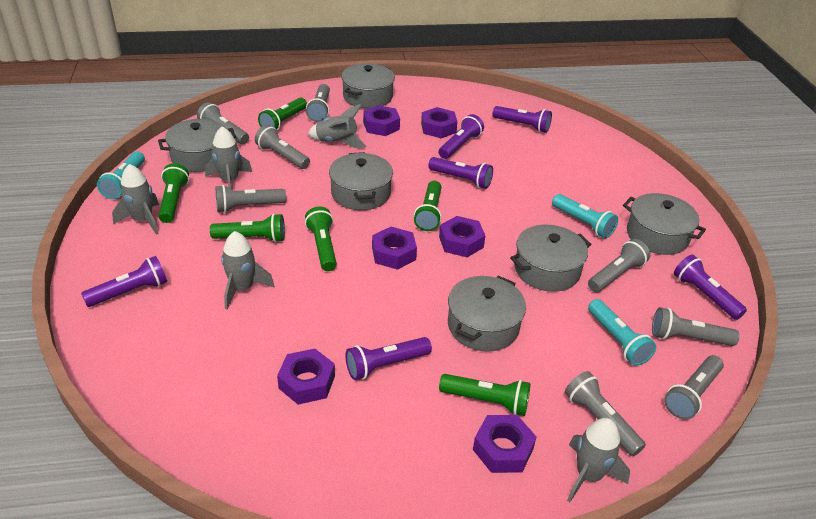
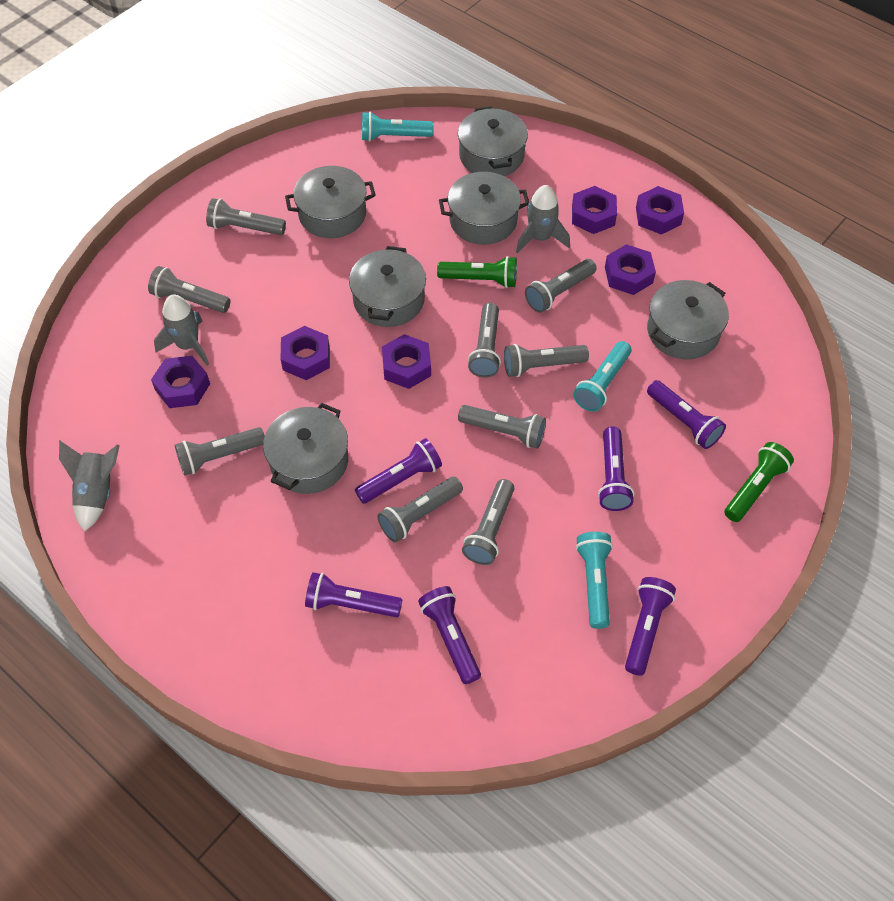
green flashlight: [158,163,189,223] [210,214,285,242] [258,97,307,130] [305,207,337,271] [414,181,442,231] [439,374,530,416] = 6 -> [437,256,517,288] [724,442,794,522] = 2
grey flashlight: [197,102,249,144] [216,185,286,213] [255,125,310,169] [306,84,330,122] [565,371,646,456] [588,239,650,292] [652,307,740,346] [664,355,724,420] = 8 -> [148,266,231,313] [175,427,265,476] [206,198,286,235] [377,477,463,542] [458,405,546,449] [462,479,514,565] [468,303,501,378] [504,344,589,377] [525,259,597,313] = 9
grey rocket: [112,164,159,235] [205,127,252,189] [221,231,274,309] [308,104,367,148] [567,418,630,502] = 5 -> [59,440,120,532] [154,295,209,365] [516,185,570,253] = 3

